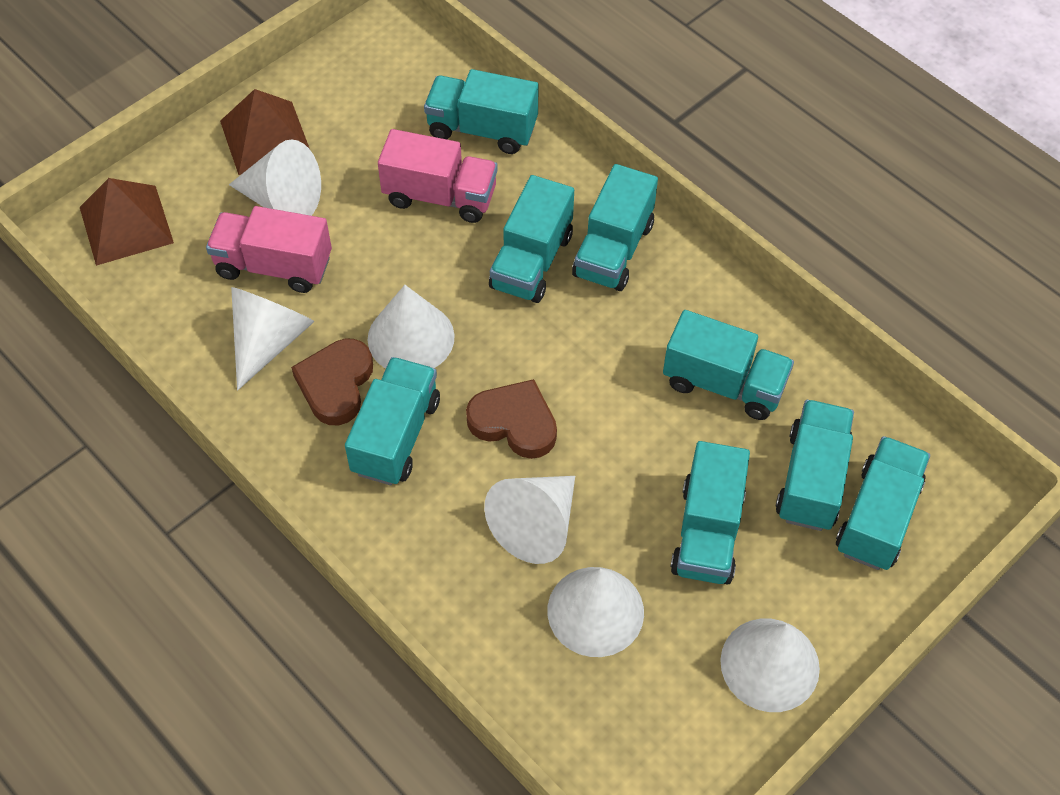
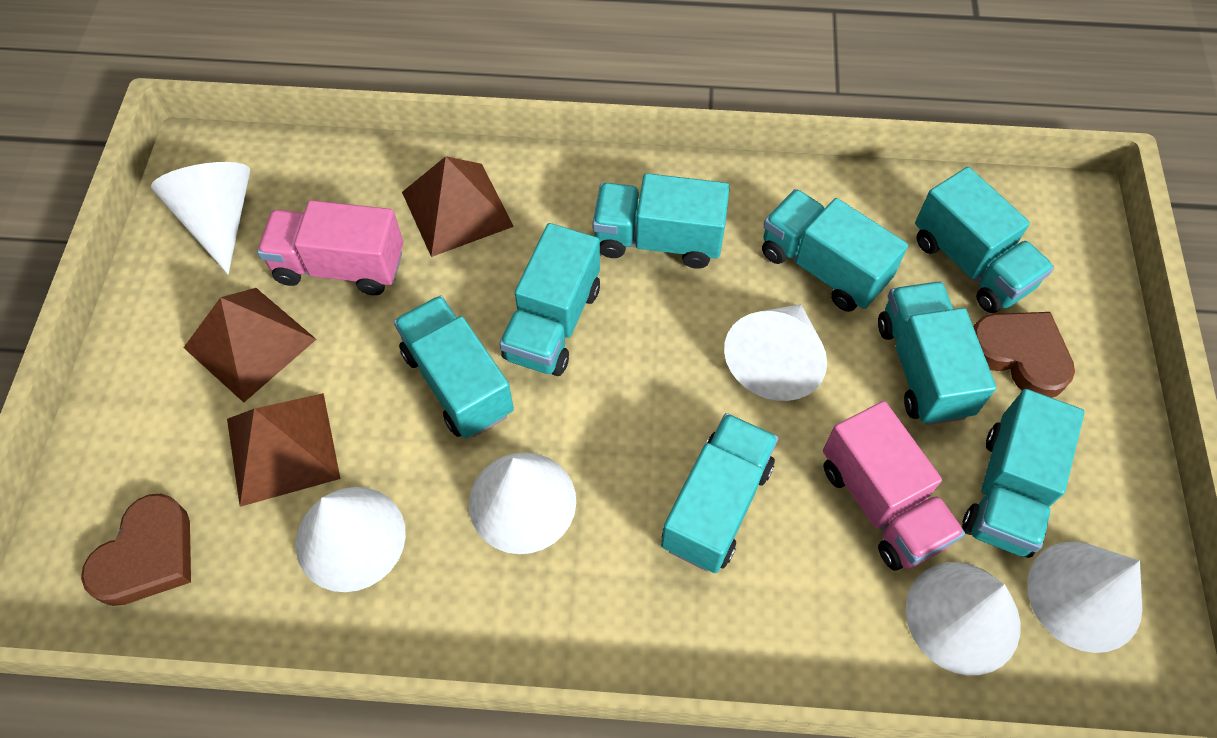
brown pyramid: [80,178,174,266] [220,89,310,175] = 2 -> [184,288,317,403] [227,393,340,507] [402,156,514,257] = 3

